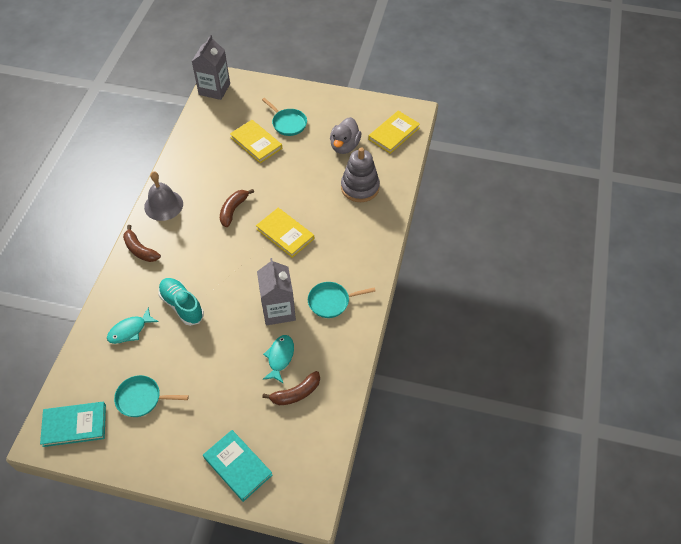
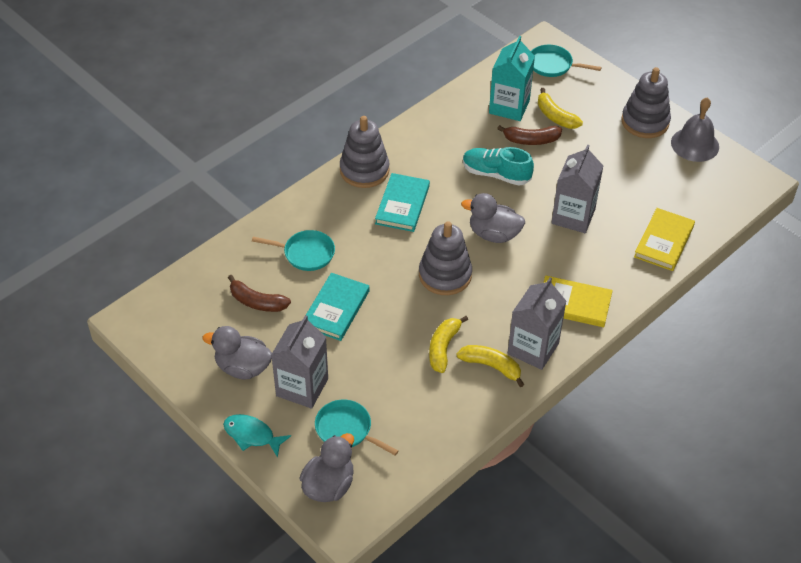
brown banana: [123,225,161,262] [220,189,254,227] [262,371,320,405] = 3 -> [228,275,291,312] [497,125,562,145] = 2
grey carton: [191,35,230,100] [257,258,296,325] = 2 -> [271,315,328,409] [508,277,567,370] [551,144,603,233] = 3
grey duck: [330,117,361,154] = 1 -> [203,326,272,379] [300,433,354,502] [461,193,525,243] = 3
grey stacking toy: [341,148,380,202] = 1 -> [340,116,390,188] [419,221,472,295] [621,67,671,138] = 3
turquoise carton: none = 0 -> [489,36,535,121] = 1
turquoise fish: [107,307,158,344] [263,335,294,384] = 2 -> [223,414,291,458] = 1
yellow banana: none = 0 -> [429,316,468,373] [456,345,524,387] [538,88,583,129] = 3
yellow book: [230,120,282,163] [256,208,314,258] [368,111,420,154] = 3 -> [543,276,613,327] [634,208,695,271] = 2

